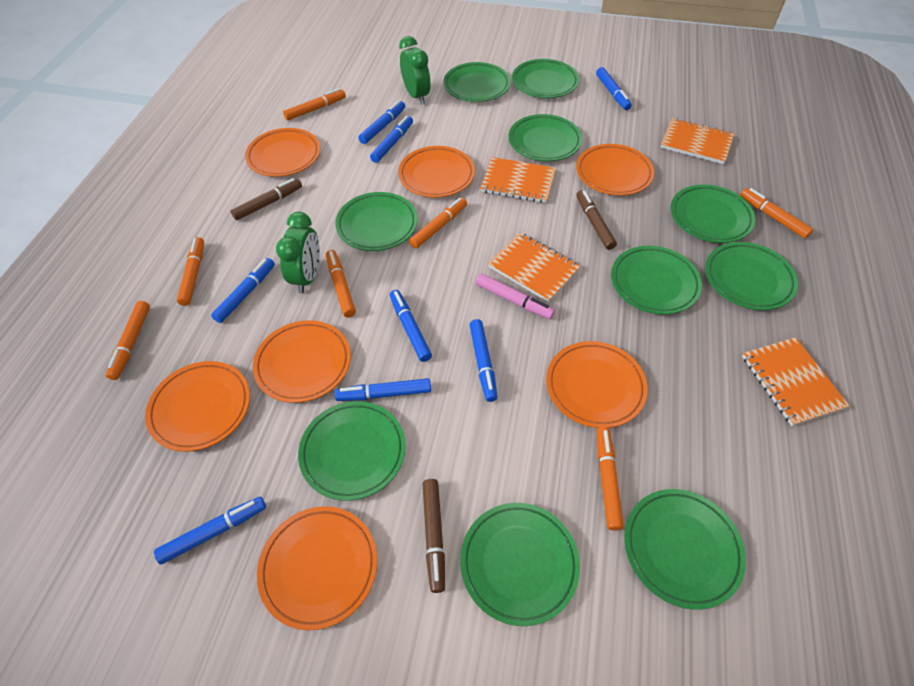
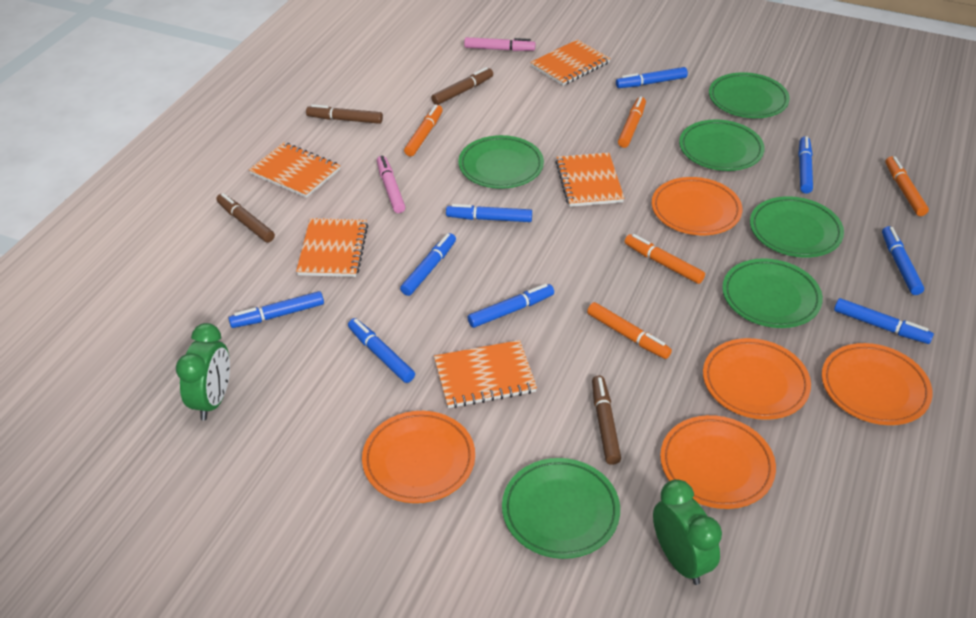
blue marker: [154,497,266,564] [211,258,275,323] [334,378,431,401] [358,101,405,144] [370,116,413,163] [390,290,432,362] [470,319,497,402] [596,67,632,110] = 8 -> [229,291,324,328] [348,318,415,383] [400,233,456,296] [446,204,532,222] [467,284,554,328] [616,67,688,88] [798,136,813,194] [834,298,934,344] [882,226,924,295] = 9
brown marker: [231,178,302,220] [423,479,445,593] [576,190,617,250] = 3 -> [216,193,275,242] [306,104,383,124] [431,67,493,105] [592,375,621,465] = 4
green plate: [298,401,406,501] [335,192,417,251] [443,62,510,102] [460,503,580,626] [509,114,582,161] [512,59,579,98] [611,246,702,315] [624,489,746,610] [671,185,755,243] [705,242,798,310] = 10 -> [458,135,544,189] [502,458,620,559] [679,119,765,171] [709,72,790,118] [722,258,823,328] [750,196,844,258] = 6
orange marker: [106,301,150,380] [177,237,204,306] [283,88,346,120] [326,250,356,317] [409,198,467,249] [597,427,624,530] [740,188,813,239] = 7 -> [404,105,443,156] [587,302,672,359] [618,96,646,148] [625,234,705,284] [885,156,929,216] = 5
orange notebook: [481,157,556,203] [488,233,581,302] [660,118,734,164] [742,337,849,426] = 4 -> [249,142,340,198] [296,218,368,277] [434,340,537,408] [530,39,611,86] [555,153,624,207] = 5
orange plate: [145,361,250,452] [245,128,320,177] [253,321,351,403] [257,506,377,631] [398,146,475,198] [546,341,648,428] [576,144,654,196] = 7 -> [362,411,475,503] [652,177,742,235] [660,415,776,509] [703,338,811,420] [822,343,933,425] = 5
pink marker: [475,273,555,319] = 1 -> [377,156,405,213] [464,37,535,51] = 2

